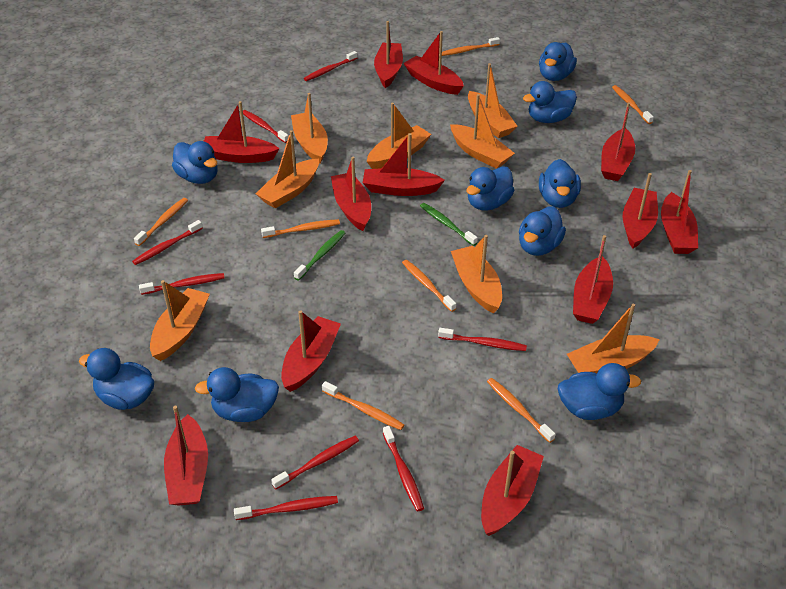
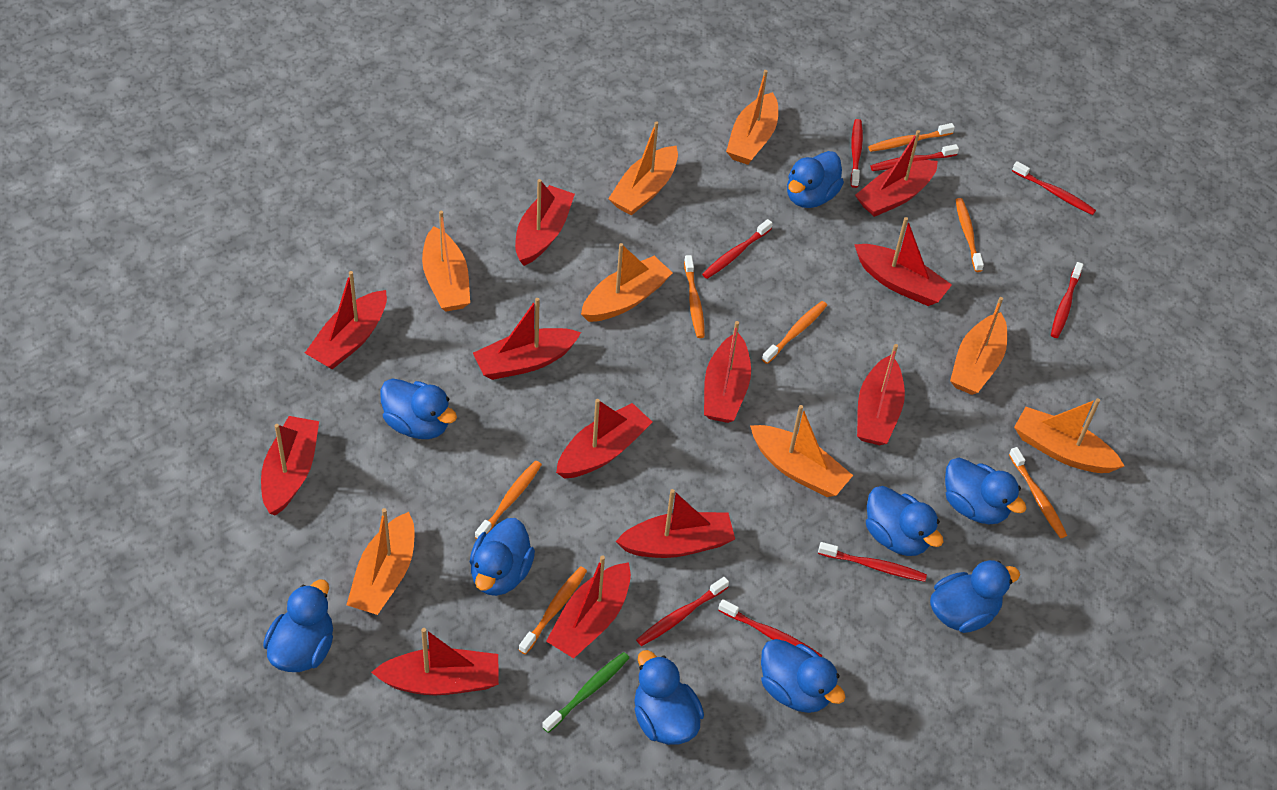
green toothbrush: [294,230,345,280] [420,203,478,246] = 2 -> [542,652,629,733] = 1

